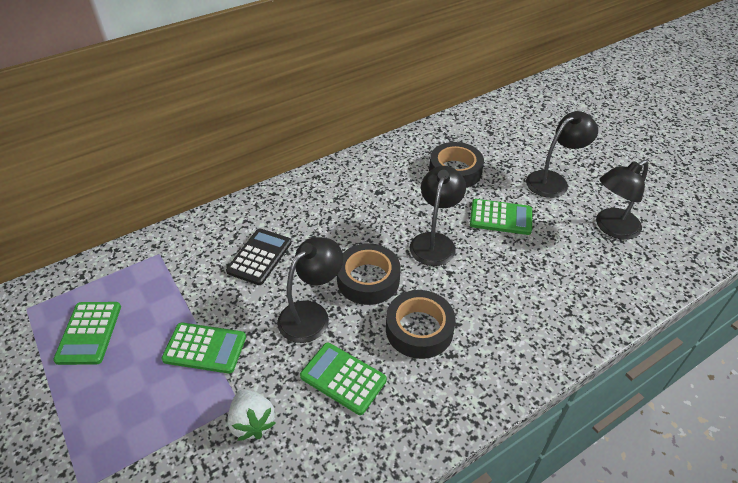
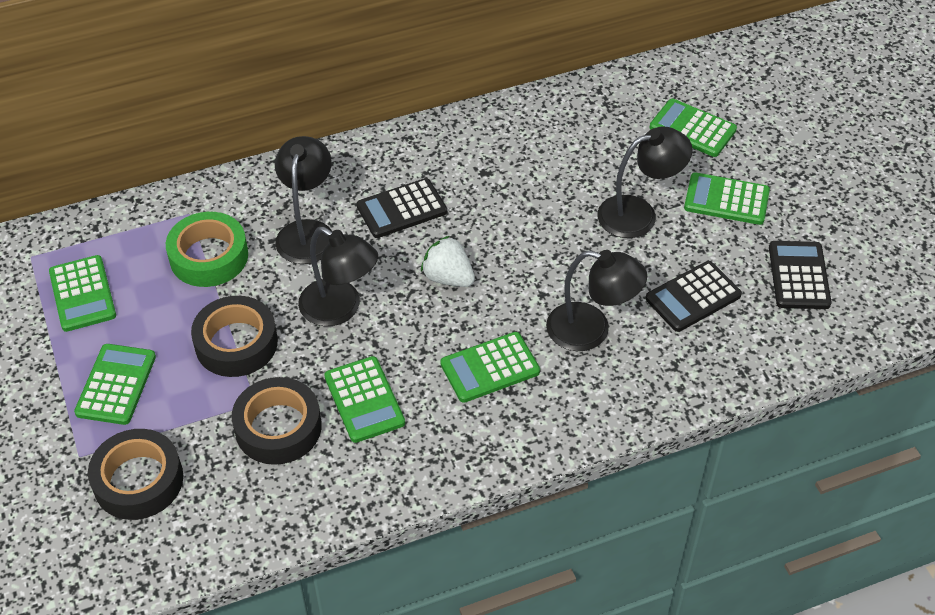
black calculator: [226,229,292,285] = 1 -> [357,178,447,238] [646,261,742,332] [769,241,831,309] = 3
green calculator: [53,302,121,365] [161,323,246,374] [300,343,387,415] [470,199,532,235] = 4 -> [49,255,116,332] [74,344,156,425] [324,356,405,443] [440,332,540,403] [649,99,737,157] [684,172,770,225] = 6
green tape: none = 0 -> [166,212,248,287] = 1

